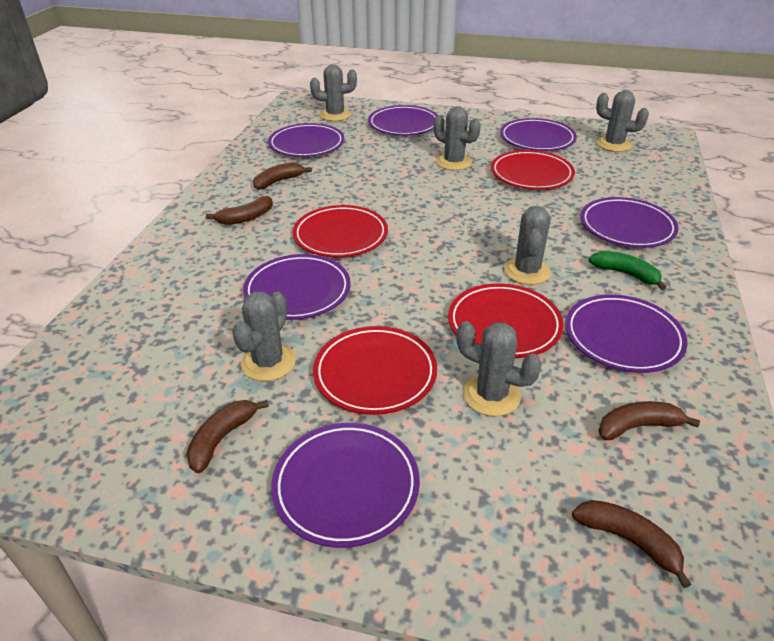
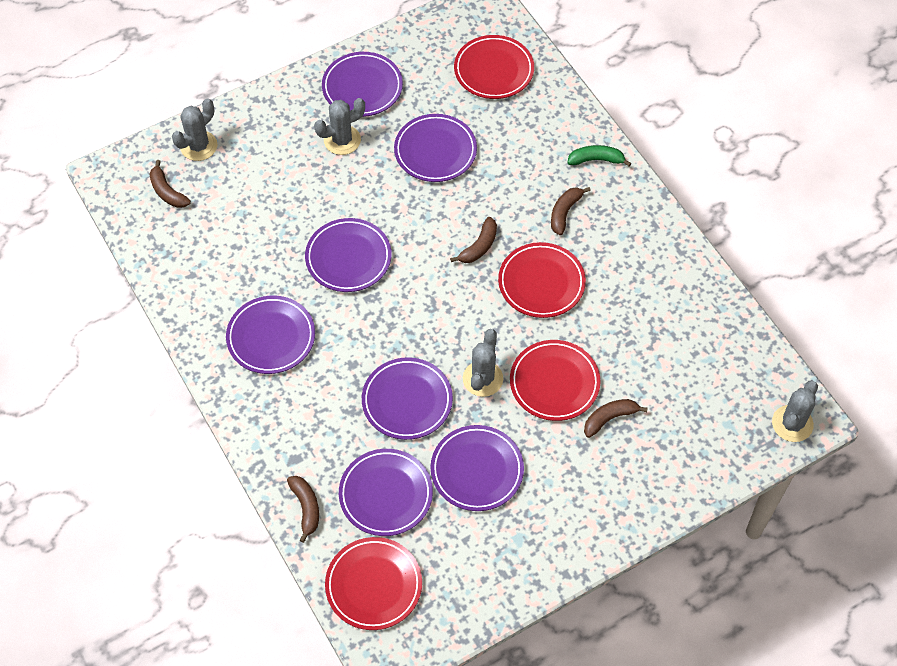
grey cactus: [232,292,296,381] [310,64,357,121] [434,106,481,170] [456,321,542,416] [504,206,551,285] [596,90,649,152] = 6 -> [172,99,217,161] [314,98,365,155] [463,329,503,397] [772,381,818,442] = 4

